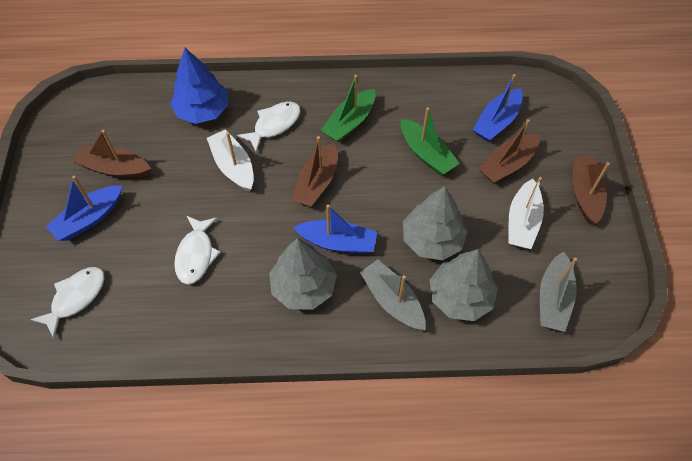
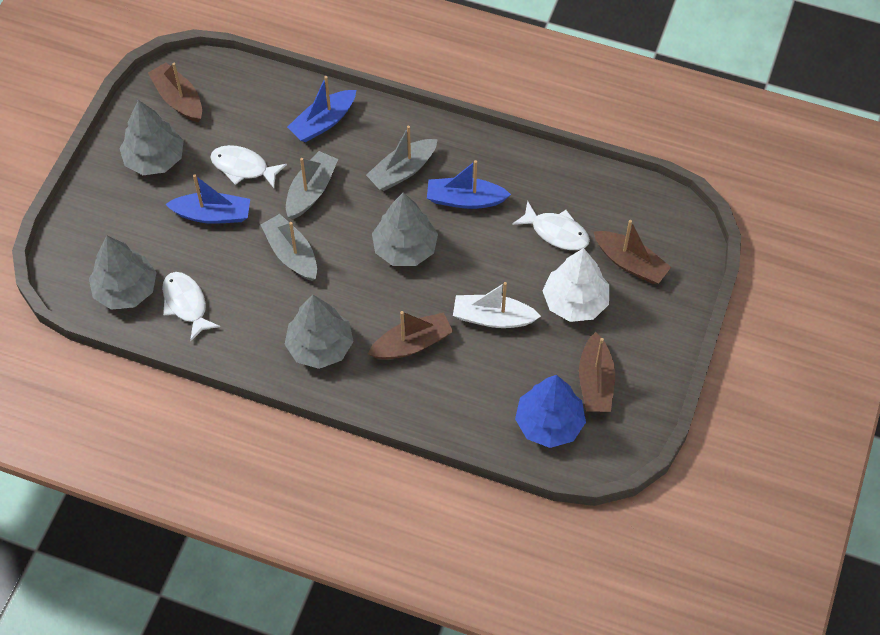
green boat: [321,75,376,142] [401,107,460,175] = 2 -> none = 0
grey boat: [360,260,425,330] [540,252,577,332] = 2 -> [261,214,317,281] [286,151,338,219] [366,126,438,191] = 3
grey tree: [269,238,337,310] [403,186,468,260] [430,249,498,321] = 3 -> [89,236,157,310] [119,100,184,175] [284,295,354,369] [372,193,438,266] = 4
white boat: [207,129,254,191] [508,177,544,249] = 2 -> [453,282,541,328] = 1
white tree: none = 0 -> [542,248,609,322] = 1

